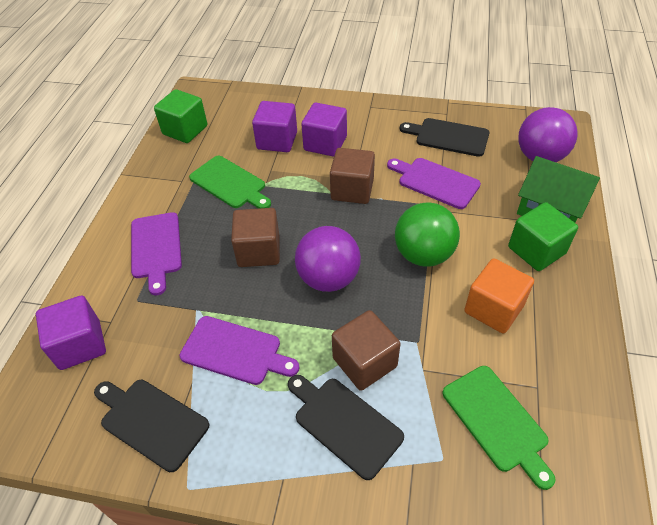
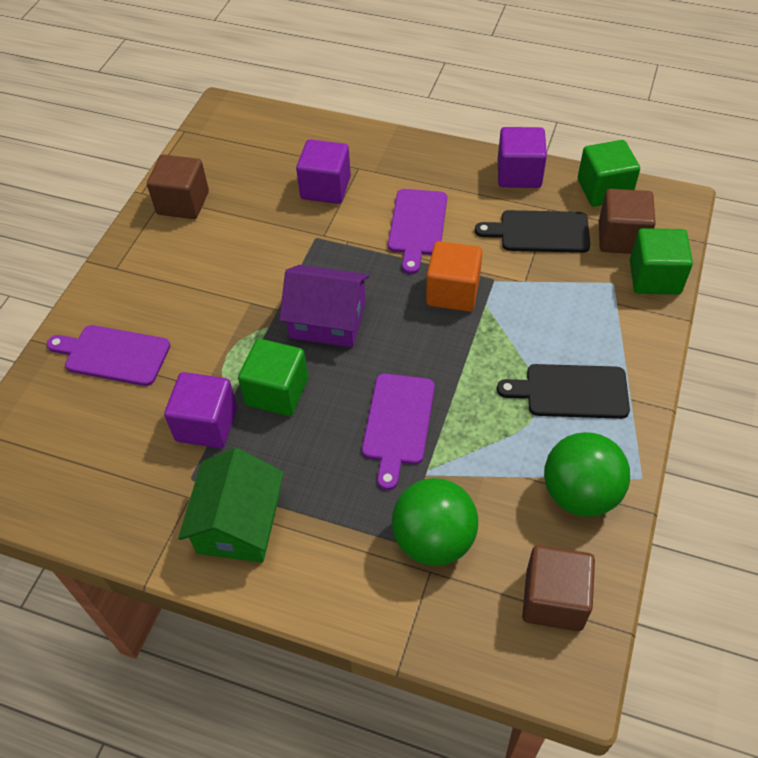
black cutting board: [94,380,209,472] [288,375,404,480] [399,118,489,157] = 3 -> [475,210,590,253] [497,364,630,419] = 2
green ball: [395,203,460,267] = 1 -> [392,478,478,566] [544,432,630,517] = 2
green cube: [154,89,207,143] [508,202,578,271] = 2 -> [238,339,308,416] [578,140,640,206] [630,228,693,295] = 3
green cutting board: [189,156,271,209] [443,366,555,490] = 2 -> none = 0
purple ball: [295,226,361,292] [518,107,578,162] = 2 -> none = 0
purple house: none = 0 -> [279,265,370,348] = 1

